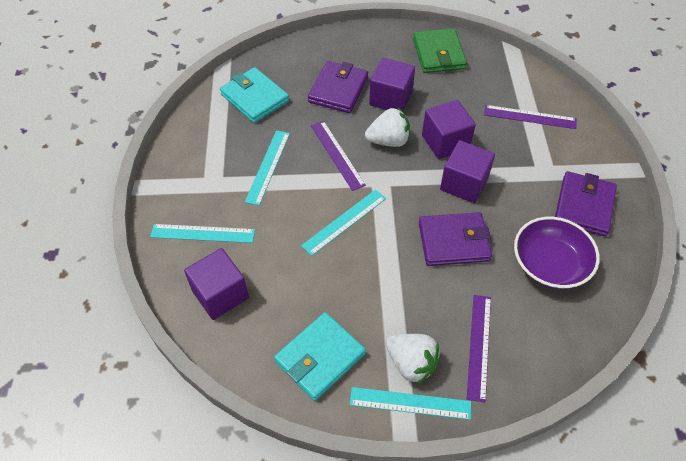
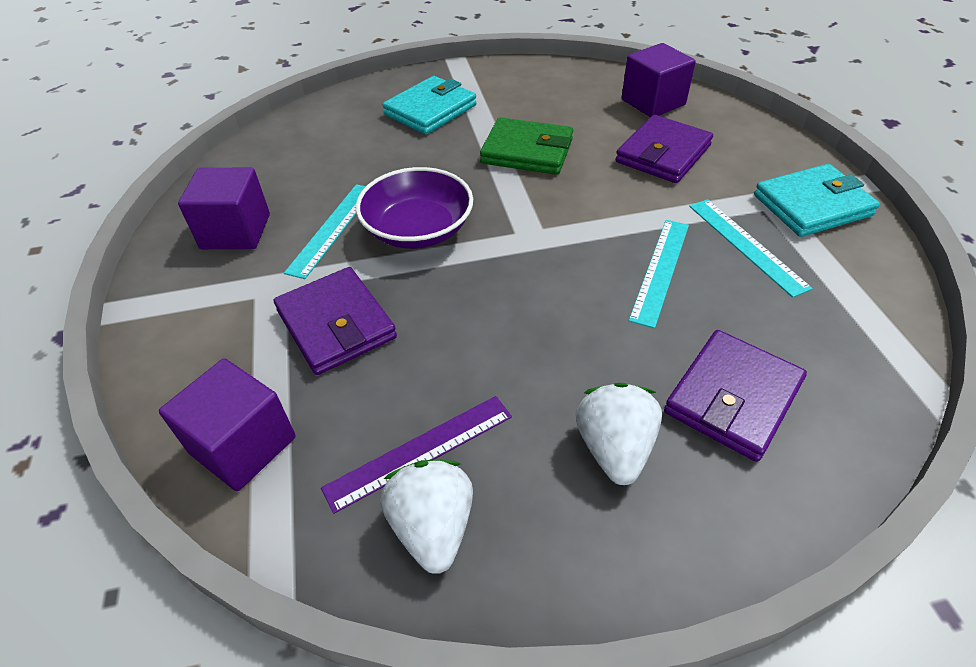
purple cube: [184,248,249,320] [369,58,415,112] [422,100,476,159] [440,140,495,203] = 4 -> [159,358,296,491] [178,167,270,249] [622,43,696,117] = 3
purple ruler: [311,121,366,191] [467,295,491,403] [484,105,577,129] = 3 -> [321,396,512,514] = 1
turquoise ruler: [150,224,255,243] [245,130,290,206] [301,189,386,256] [350,387,471,420] = 4 -> [284,184,366,279] [628,220,689,329] [689,199,813,298] = 3

